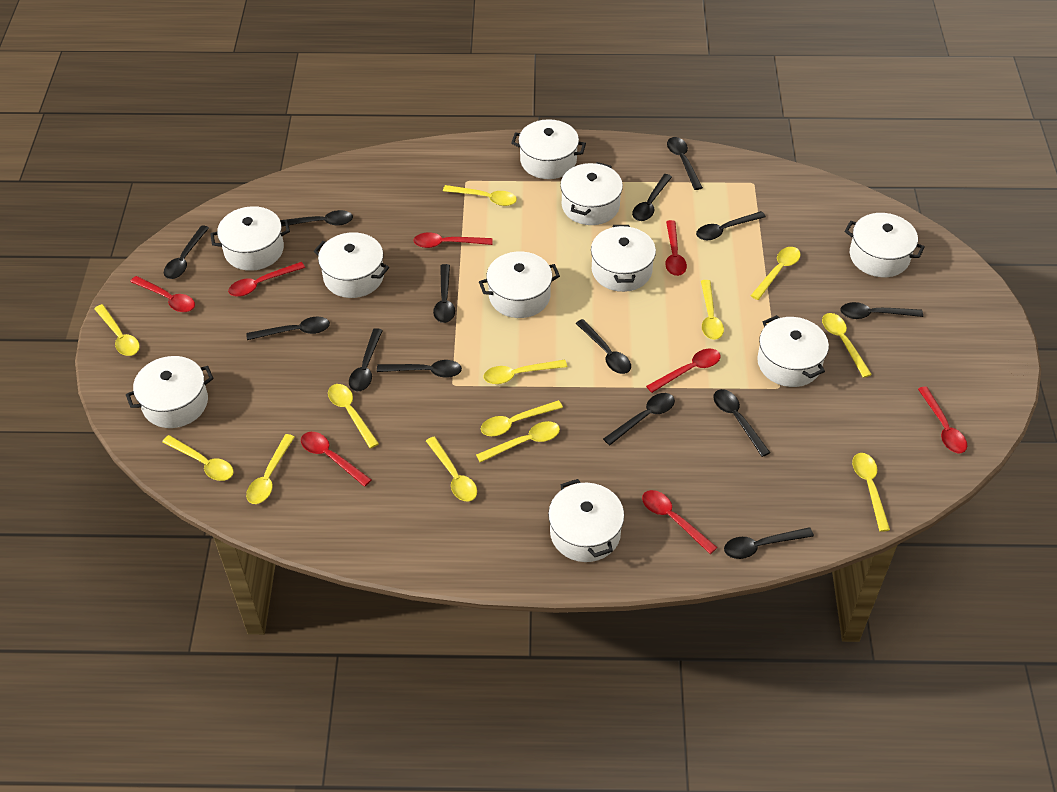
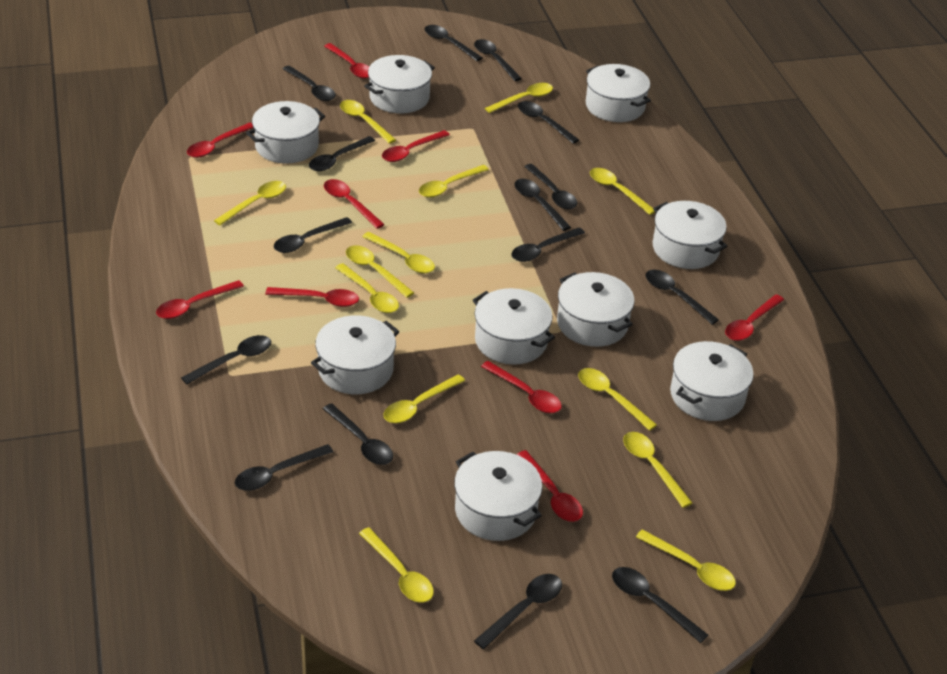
black spoon: [164,225,209,279] [246,317,330,340] [280,210,353,226] [349,328,383,391] [377,360,462,378] [433,264,455,323] [576,319,631,374] [603,393,675,445] [632,174,672,221] [667,137,703,190] [696,211,766,240] [713,389,771,457] [724,527,814,559] [840,302,923,319] = 14 -> [181,335,271,385] [235,444,333,491] [274,217,352,253] [283,66,336,101] [309,136,375,171] [323,403,393,465] [425,25,482,61] [474,39,522,81] [474,574,562,649] [511,227,585,262] [515,179,571,231] [518,101,579,144] [524,164,577,209] [612,567,708,643] [645,270,719,325] = 15
red spoon: [130,276,195,312] [228,262,305,297] [301,432,371,487] [413,232,493,248] [642,490,718,554] [646,349,721,393] [665,220,687,276] [918,386,967,453] = 8 -> [156,280,244,319] [187,122,253,158] [265,287,359,307] [324,43,369,78] [324,179,385,229] [382,130,450,162] [481,361,562,413] [516,450,583,522] [725,294,784,341] = 9
white pot: [126,356,214,428] [210,206,290,271] [314,232,389,298] [479,252,560,318] [511,119,586,179] [548,479,624,562] [560,162,623,225] [591,225,656,292] [757,315,829,387] [845,213,925,277] = 10 -> [246,101,325,164] [311,315,400,394] [364,55,435,114] [454,451,542,541] [473,288,555,365] [557,272,634,347] [586,64,651,122] [653,201,727,269] [670,341,754,421] = 9

